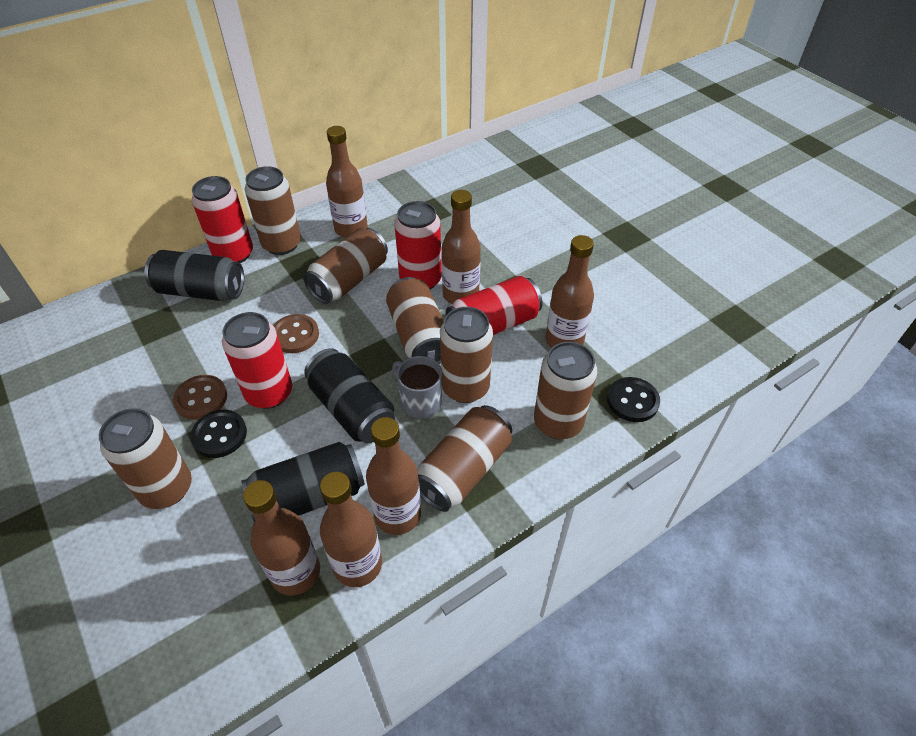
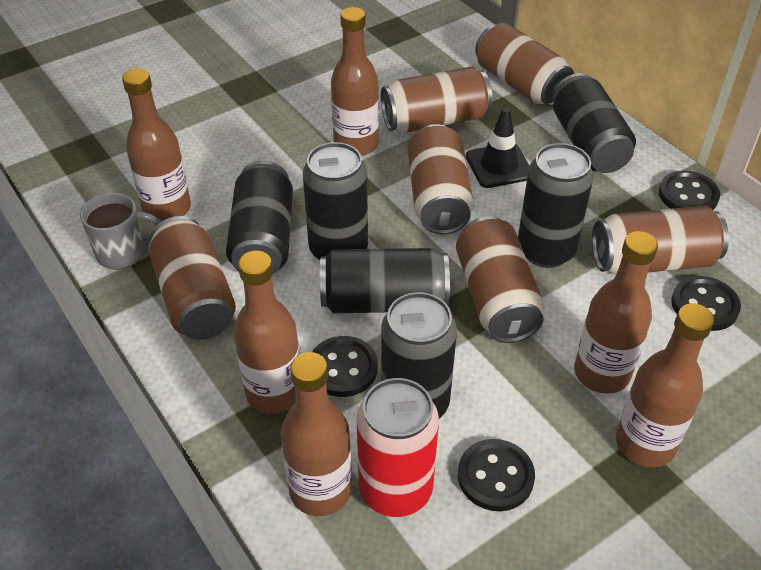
black button: [190,410,247,458] [607,377,660,422] = 2 -> [312,336,378,397] [458,439,535,511] [659,171,720,210] [671,276,741,331] = 4
black can: [145,250,244,301] [242,442,365,522] [304,348,395,443] = 3 -> [226,161,293,274] [303,142,368,260] [320,248,450,313] [381,292,457,418] [518,143,594,268] [552,73,636,173] = 6
black traffic cone: none = 0 -> [466,107,530,188] = 1
brown button: [173,375,227,420] [273,314,319,353] = 2 -> none = 0
brown can: [99,408,192,509] [245,166,301,255] [303,228,388,304] [386,277,444,364] [417,405,512,512] [440,307,493,403] [534,342,597,440] = 7 -> [149,216,236,340] [381,66,492,133] [408,124,474,235] [456,216,544,343] [475,23,574,106] [592,206,729,274] = 6
red can: [192,176,253,263] [222,312,292,409] [394,201,442,289] [446,276,543,335] = 4 -> [357,378,439,517] = 1

